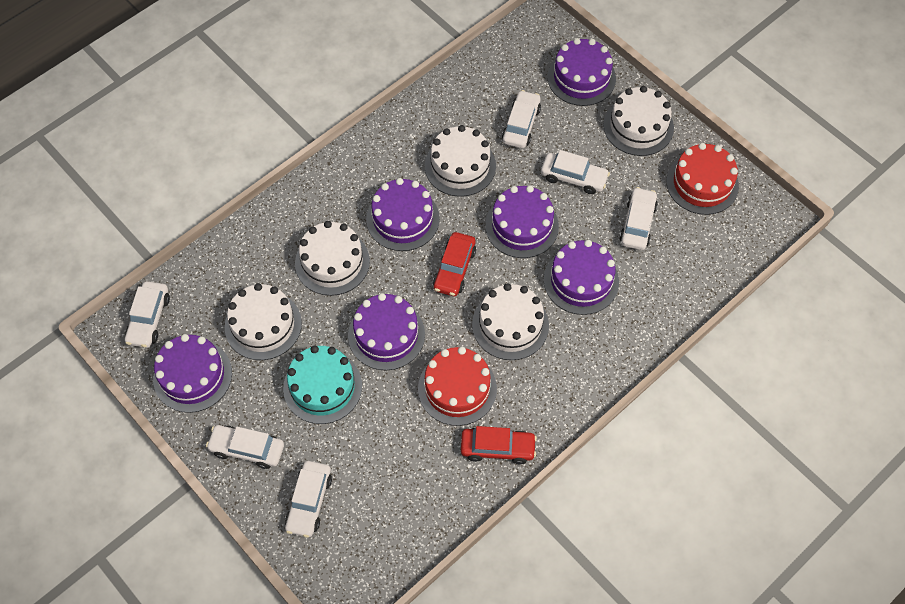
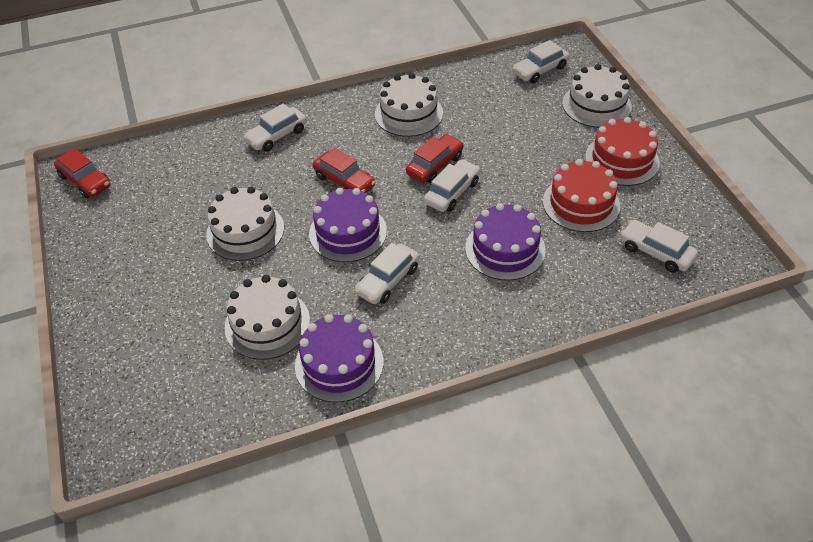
purple cake: [153,334,232,413] [348,293,425,371] [366,178,440,251] [485,185,559,258] [544,240,619,315] [547,38,616,106] = 6 -> [295,314,384,403] [309,188,387,262] [465,203,546,281] = 3
red car: [433,232,476,296] [461,426,537,464] = 2 -> [54,148,111,198] [313,148,376,193] [406,134,464,183] = 3
turquoise cake: [283,345,362,424] = 1 -> none = 0
white cake: [225,283,302,360] [295,221,370,296] [425,125,496,197] [472,283,549,360] [603,86,674,156] = 5 -> [206,187,284,261] [224,275,310,360] [375,73,443,137] [562,64,632,128] = 4
white car: [125,281,170,348] [206,425,284,469] [285,461,332,538] [502,90,541,148] [541,150,610,194] [619,187,658,250] = 6 -> [243,103,307,152] [355,243,419,304] [424,159,480,212] [512,40,569,83] [620,220,698,273] = 5

